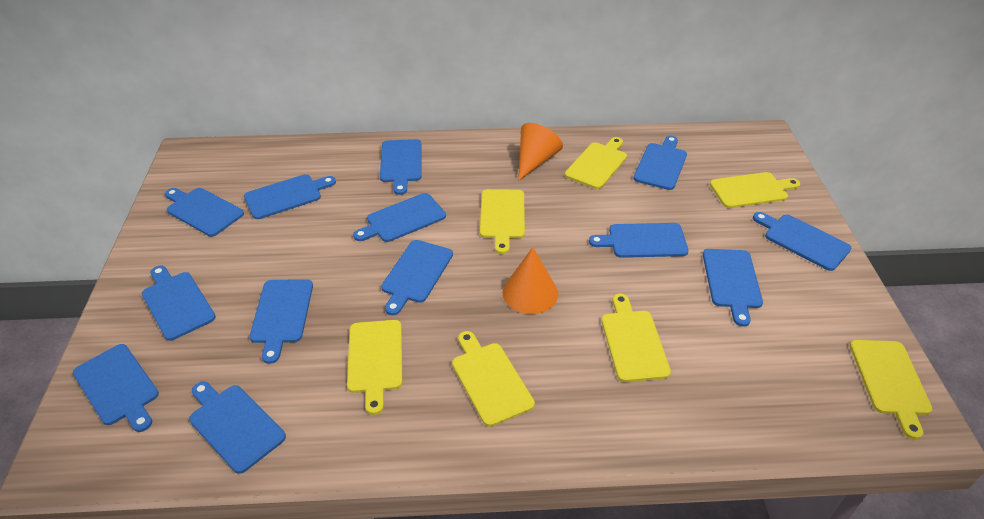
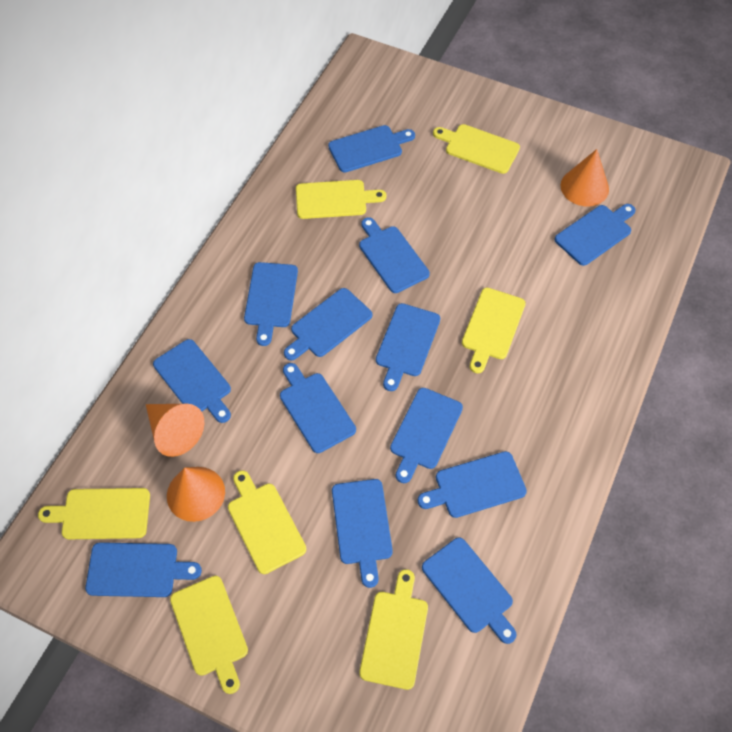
orange cone: [503,247,558,314] [518,123,563,181] = 2 -> [146,404,204,457] [167,467,225,522] [560,149,609,206] = 3

